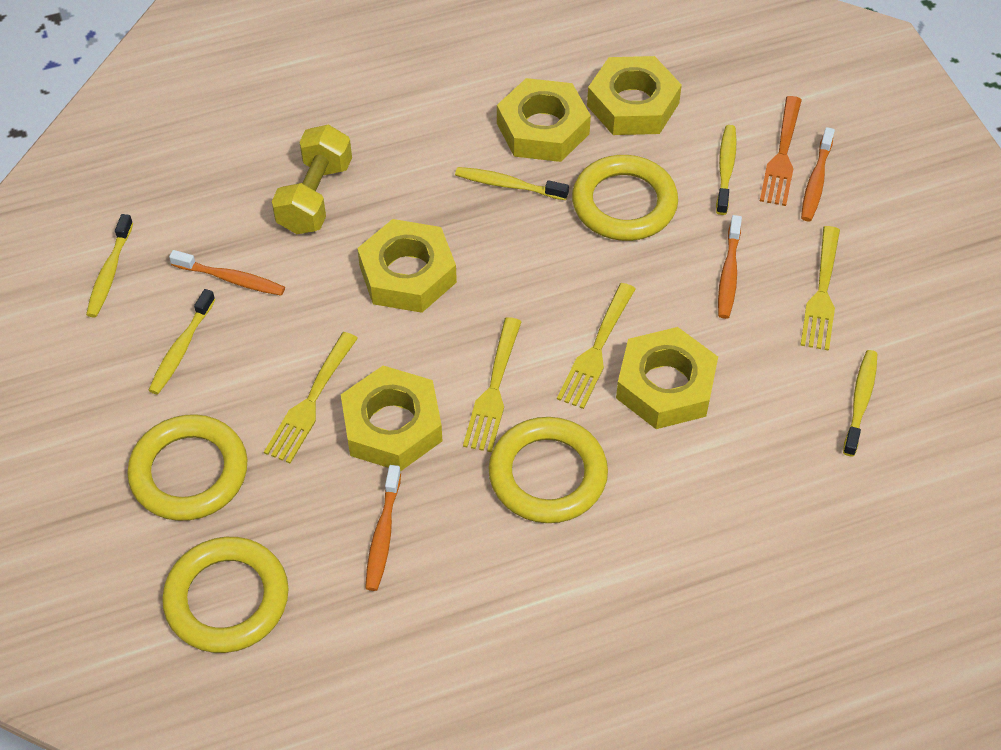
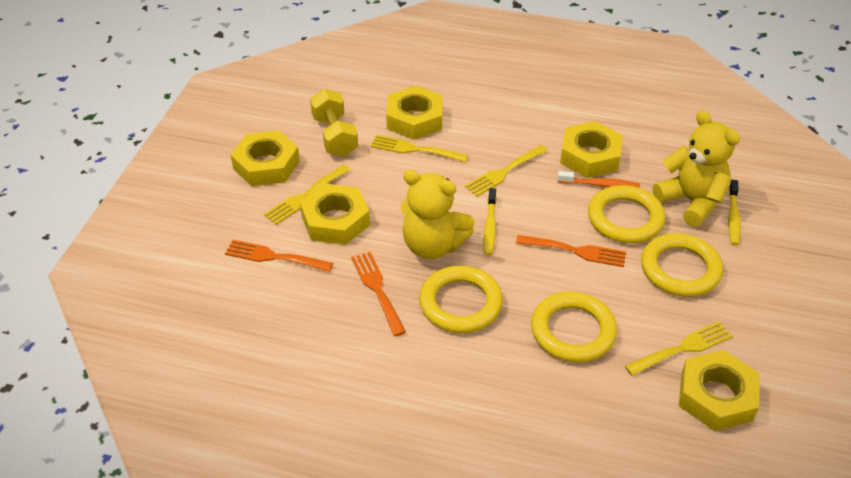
orange fork: [760,96,802,206] = 1 -> [225,240,333,272] [351,252,406,336] [516,235,626,267] = 3
orange toothbrush: [169,250,285,296] [365,465,401,591] [718,215,742,319] [801,127,835,221] = 4 -> [558,171,640,188] = 1
yellow teddy bear: none = 0 -> [401,170,475,259] [653,110,740,227] = 2
yellow toothbrush: [86,214,133,317] [148,289,215,395] [455,167,569,200] [716,125,737,215] [843,350,877,457] = 5 -> [483,188,497,256] [728,180,741,245] = 2

